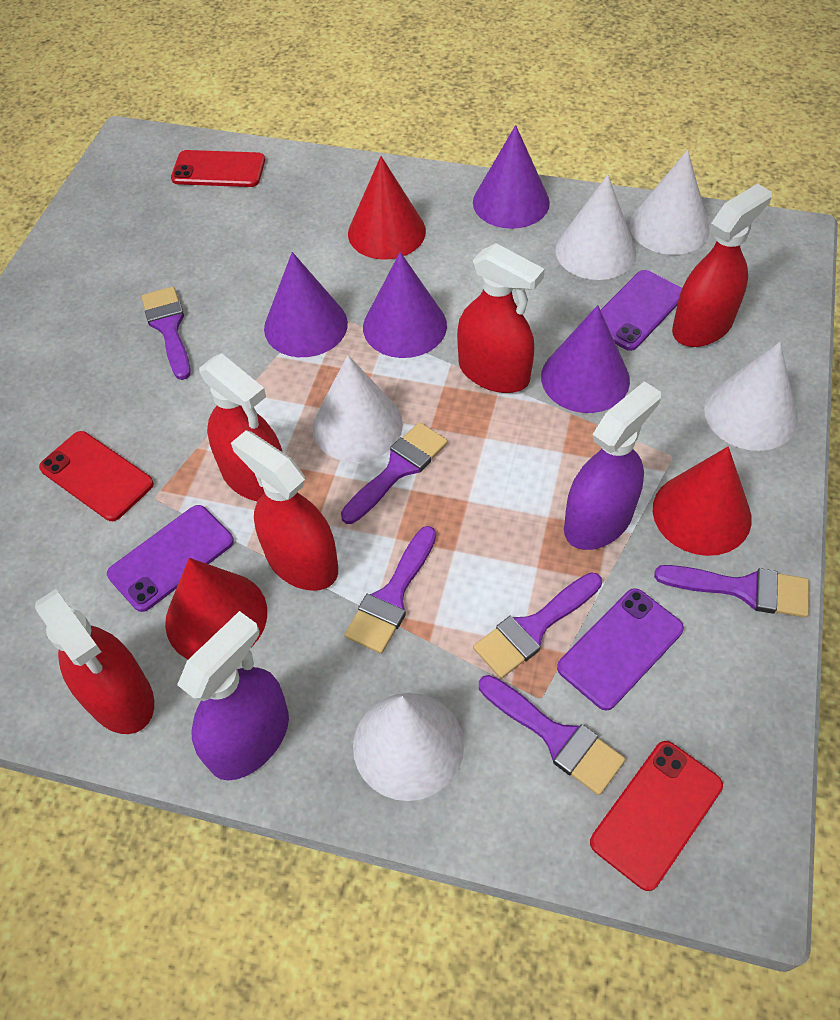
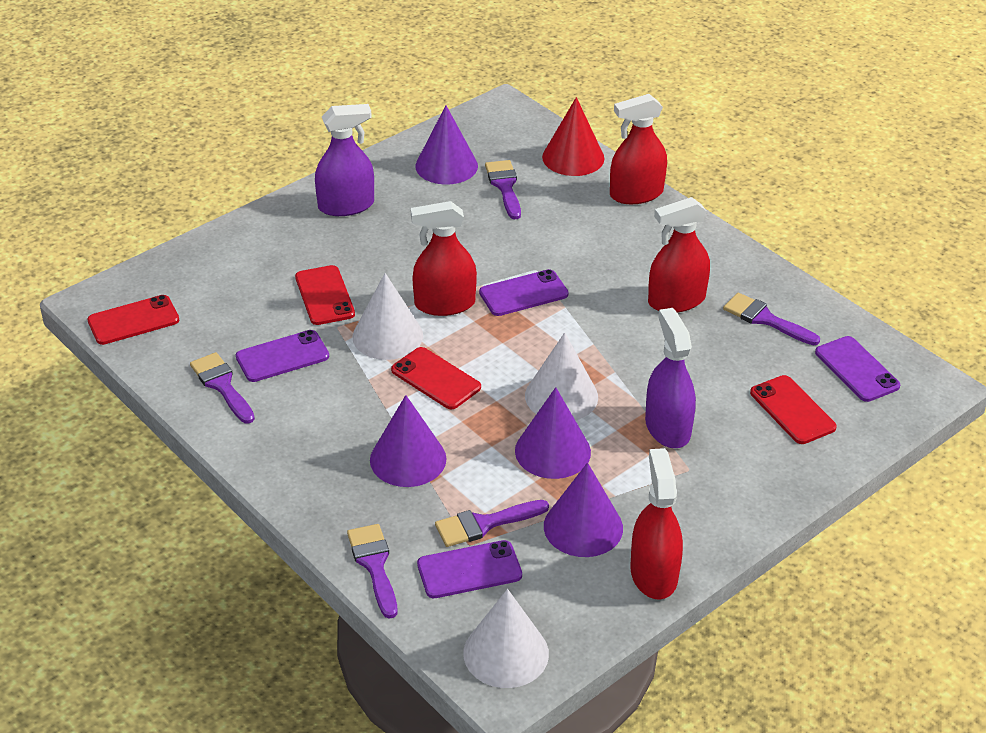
purple brush: [141,287,191,380] [341,422,448,524] [344,526,436,654] [473,572,602,679] [479,675,625,795] [654,565,809,618] = 6 -> [190,352,255,424] [347,524,397,619] [435,500,549,547] [485,160,521,219] [723,293,820,345] = 5
purple phone: [107,505,234,612] [557,588,684,711] [600,270,682,351] = 3 -> [236,330,329,382] [417,540,522,598] [479,269,569,316] [815,336,900,402] = 4
red cone: [165,558,267,659] [348,156,426,260] [653,446,752,556] = 3 -> [542,97,604,176] = 1
red phone: [39,431,154,521] [171,150,265,187] [590,741,723,891] = 3 -> [87,295,179,345] [295,265,355,325] [391,347,481,409] [750,375,837,444] = 4
red spray bottle: [35,589,154,734] [199,353,282,501] [231,430,338,591] [457,243,545,393] [672,183,772,347] = 5 -> [411,201,477,316] [610,94,667,204] [630,448,683,599] [648,197,710,313] = 4
white cone: [313,355,403,462] [353,693,464,801] [556,175,636,280] [630,150,710,255] [704,342,798,451] = 5 -> [353,273,423,360] [463,589,549,688] [525,332,598,420] = 3

